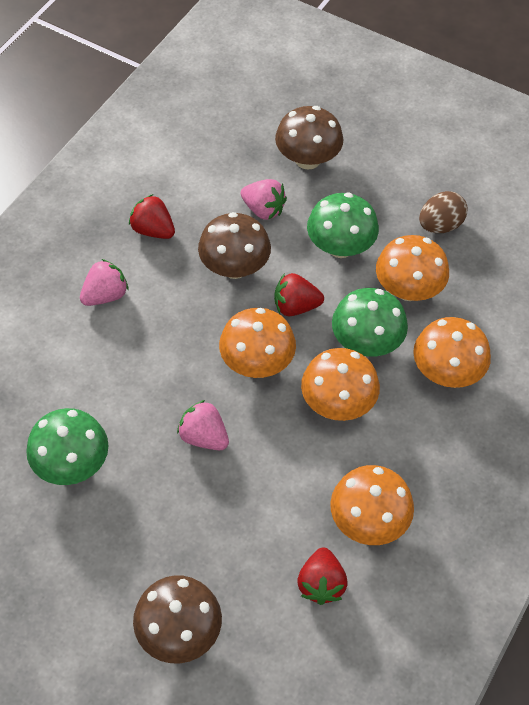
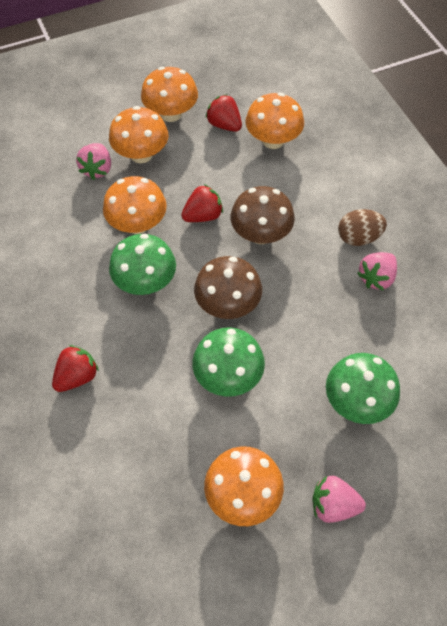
brown mushroom: [133,575,222,663] [198,212,271,279] [275,106,343,170] = 3 -> [194,256,262,319] [231,186,295,244] = 2

